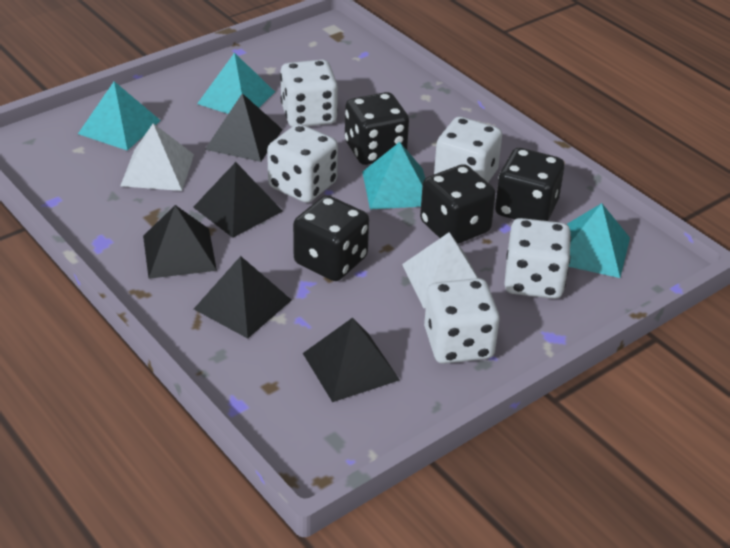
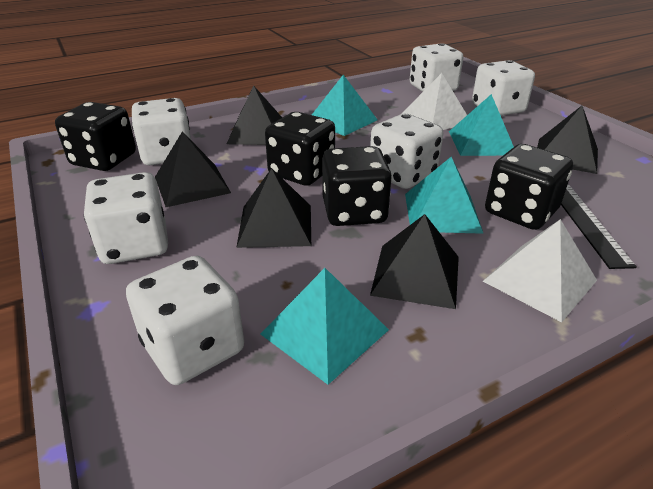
black ruler: none = 0 -> [561,184,637,269] = 1
white dice: [267,124,338,203] [280,60,338,127] [424,278,500,364] [434,117,502,182] [504,218,571,299] = 5 -> [84,172,168,264] [126,256,244,385] [132,98,191,165] [370,114,443,189] [410,43,463,92] [472,60,535,116] = 6

